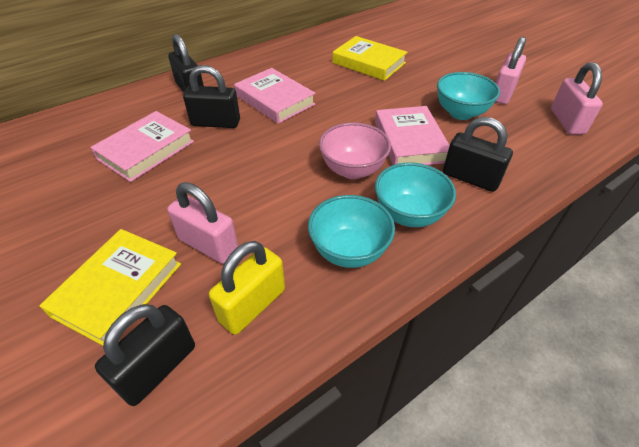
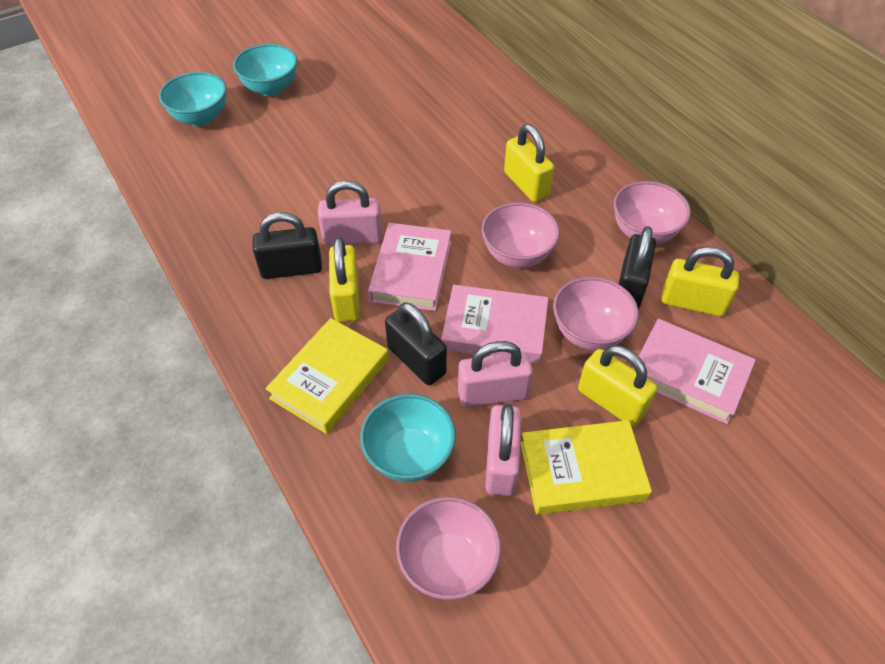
black padlock: [95,304,195,406] [168,34,204,93] [183,65,240,128] [443,117,513,192] = 4 -> [253,212,322,279] [385,302,447,385] [619,226,656,309] = 3
pink bowl: [319,122,391,179] = 1 -> [396,497,501,600] [482,202,560,268] [553,277,639,350] [614,181,691,244] = 4
yellow padlock: [209,241,285,335] = 1 -> [329,237,360,322] [504,124,554,202] [578,345,657,427] [662,246,739,316] = 4

